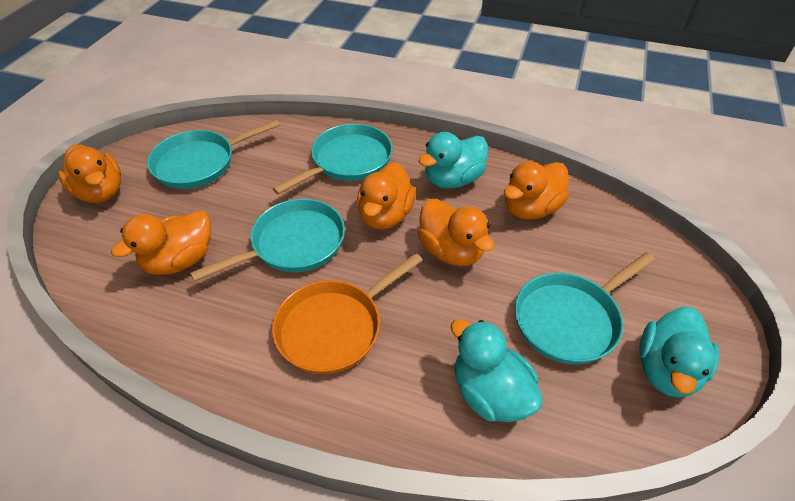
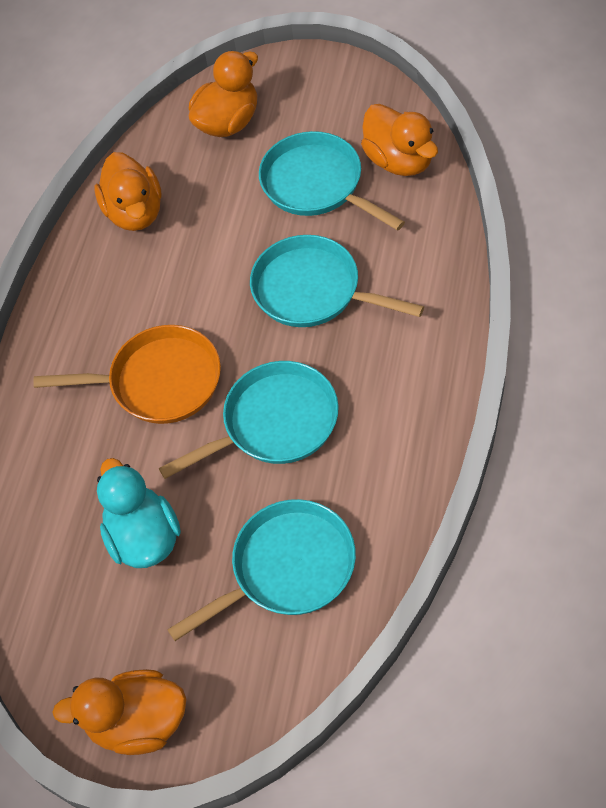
orange duck: [58,144,121,203] [111,210,211,275] [357,162,416,229] [418,199,494,266] [504,161,569,220] = 5 -> [52,669,187,755] [95,152,162,231] [189,51,258,137] [361,104,438,176] = 4
turquoise duck: [418,132,488,189] [451,319,543,422] [639,307,719,398] = 3 -> [97,458,181,568] = 1

